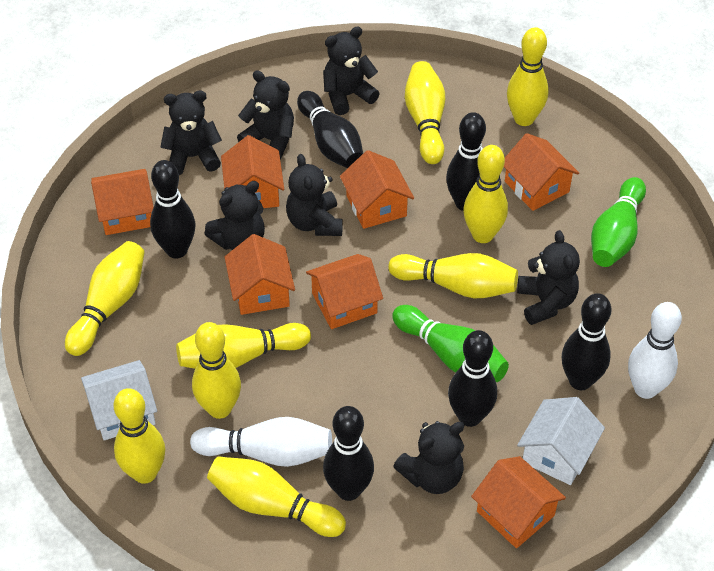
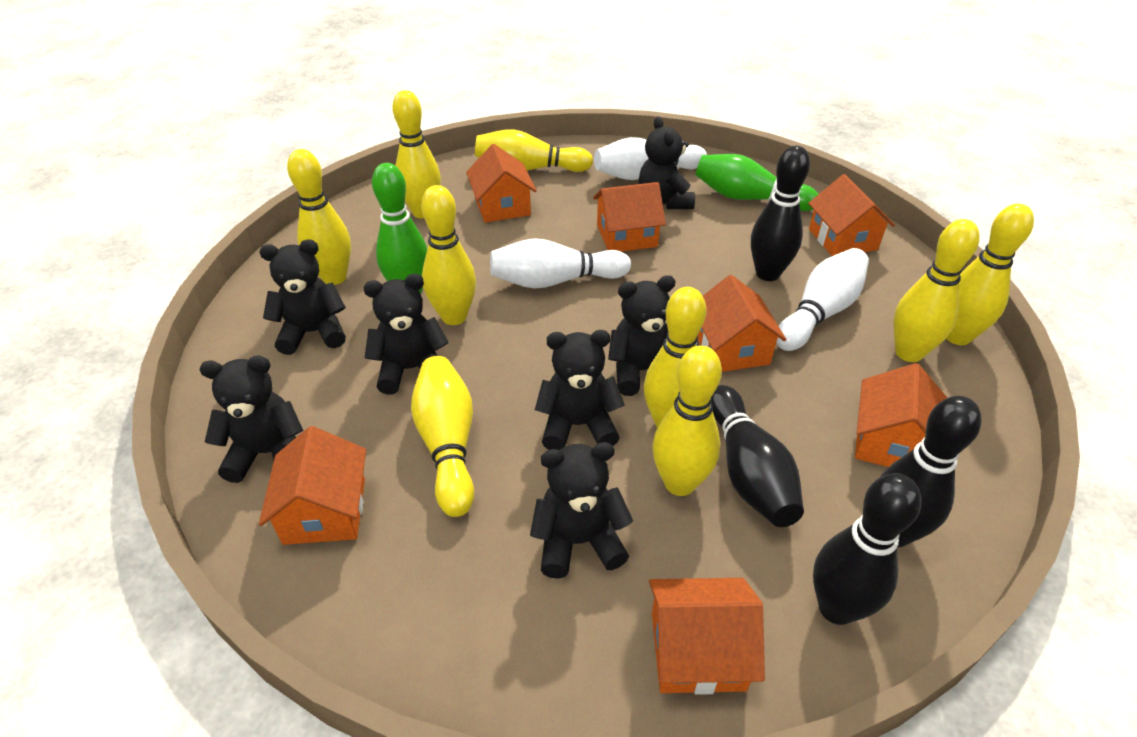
black bowling pin: [150,160,195,259] [297,91,363,168] [323,406,374,501] [446,112,486,211] [448,330,497,427] [562,293,611,390] = 6 -> [712,385,804,527] [751,146,810,281] [813,473,921,625] [881,396,982,547] = 4
white bowling pin: [190,417,332,467] [628,302,682,399] = 2 -> [490,238,631,288] [594,137,707,180] [776,248,869,351] = 3
white house: [81,360,157,440] [517,397,605,485] = 2 -> none = 0

